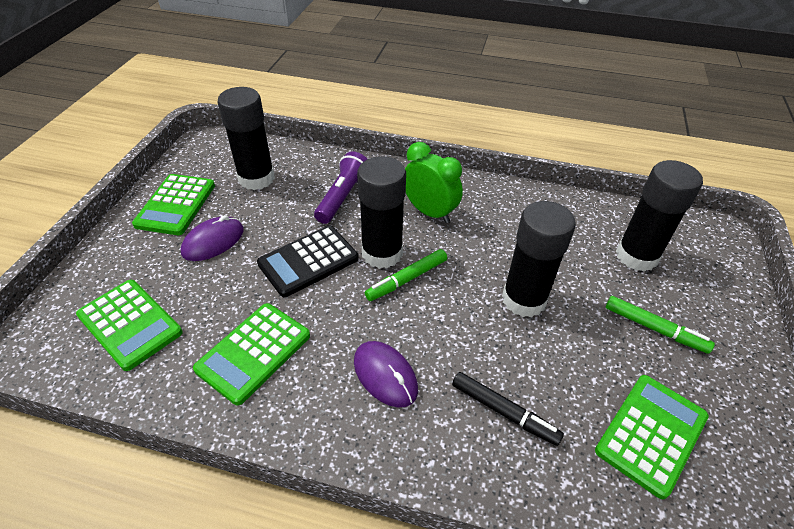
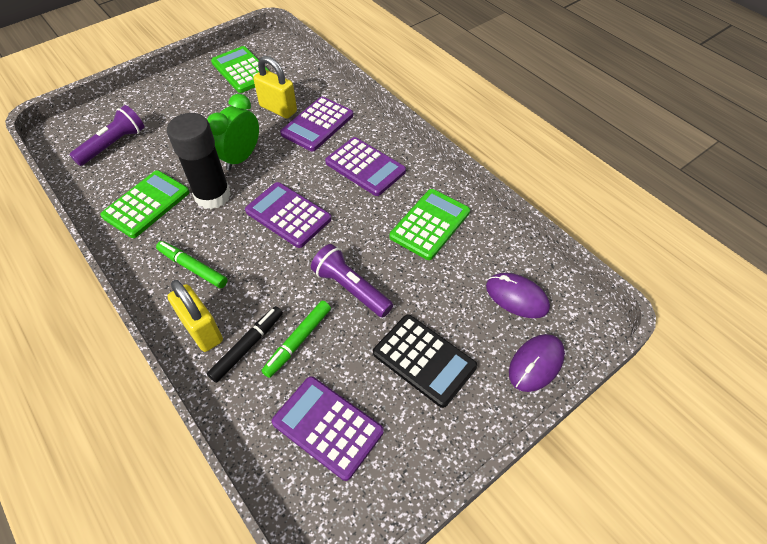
black glue stick: [217,87,275,190] [357,156,406,269] [502,201,576,318] [616,160,703,272] = 4 -> [167,113,231,209] = 1
green calculator: [76,280,183,371] [132,174,215,235] [193,303,310,405] [595,375,709,499] = 4 -> [100,170,189,238] [211,46,271,93] [390,189,470,260] = 3
purple calculator: none = 0 -> [245,182,332,248] [272,376,384,481] [280,97,353,152] [325,137,406,196] = 4
purple flashlight: [314,151,367,224] = 1 -> [69,105,144,166] [311,244,393,318] = 2
yellow padlock: none = 0 -> [167,280,223,352] [253,56,297,119] = 2

